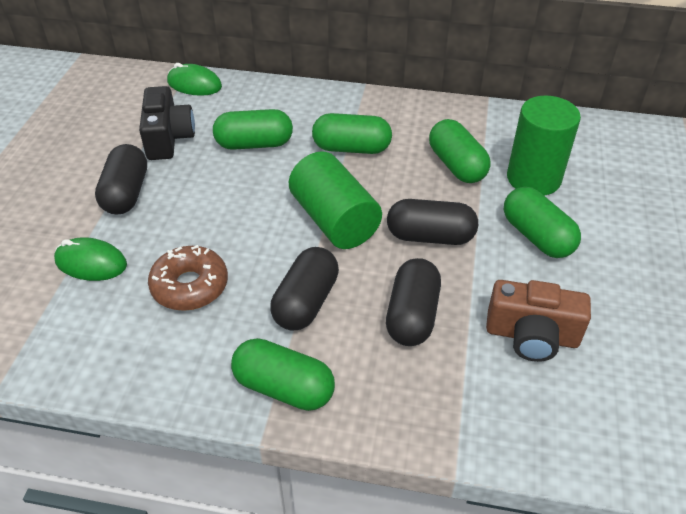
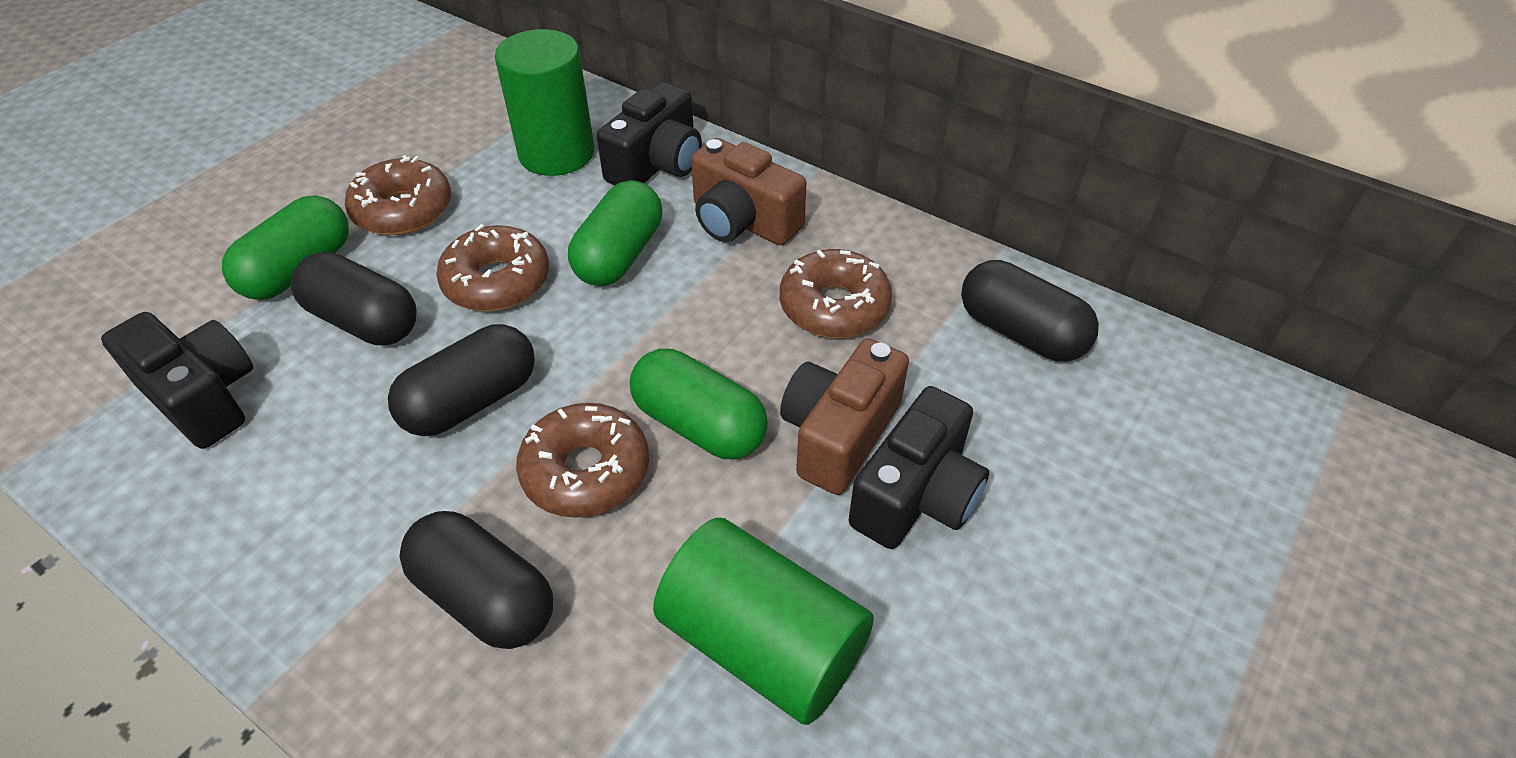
black camera: [139,86,195,160] = 1 -> [101,312,253,449] [597,82,702,185] [849,386,989,549] = 3
brown camera: [486,280,591,362] = 1 -> [691,138,807,245] [780,338,909,495] = 2
brown donut: [148,245,228,311] = 1 -> [345,155,451,235] [436,224,549,311] [516,403,649,518] [780,249,892,338] = 4
green capsule: [213,109,293,150] [231,338,335,411] [312,113,392,154] [429,119,491,183] [504,187,581,258] = 5 -> [222,195,349,300] [568,180,662,286] [630,349,768,460] = 3
green mouse: [54,237,127,281] [167,63,222,96] = 2 -> none = 0

